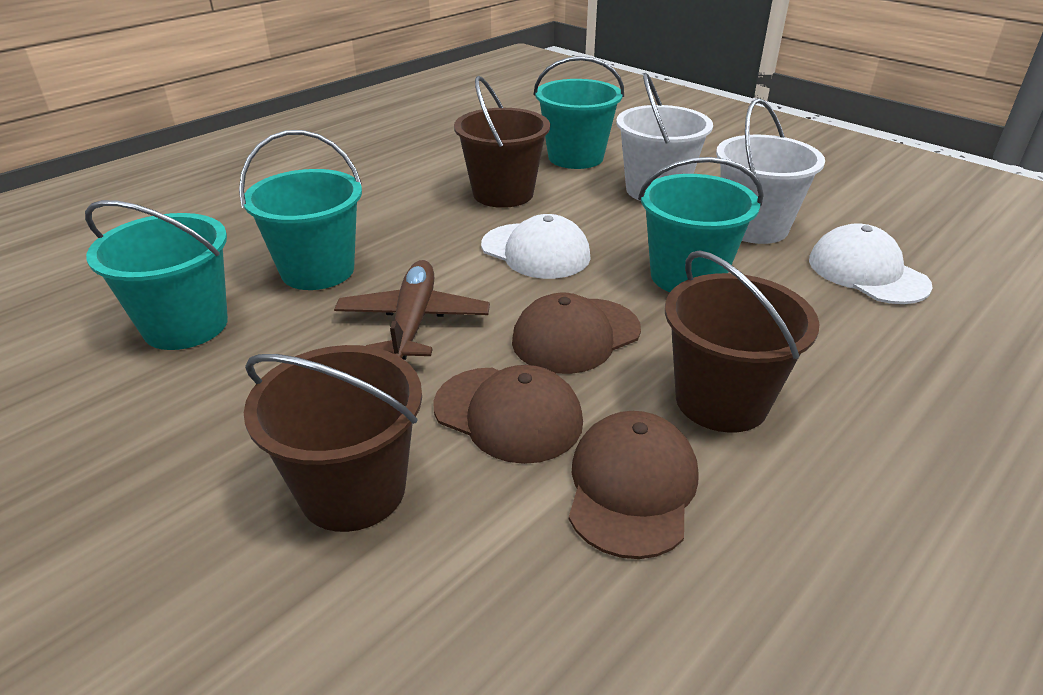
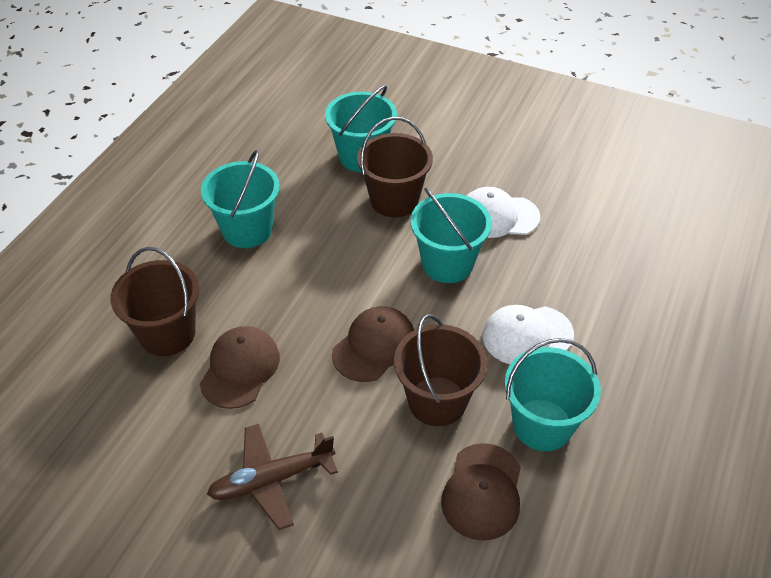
white bucket: [616,73,713,201] [716,98,825,244] = 2 -> none = 0

